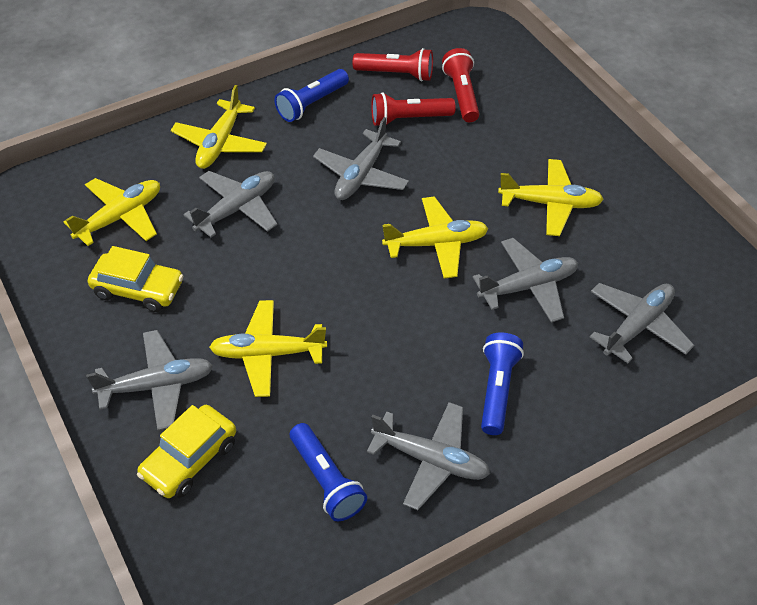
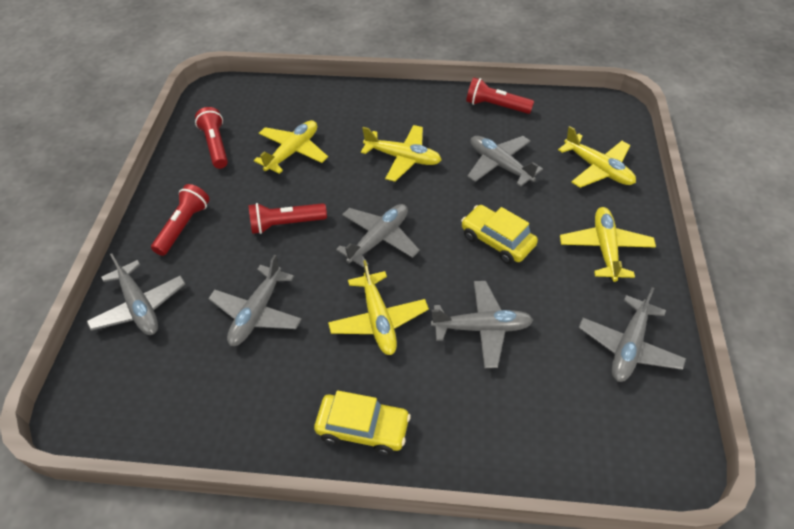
blue flashlight: [274,69,349,122] [290,423,367,521] [481,332,524,435] = 3 -> none = 0
red flashlight: [353,48,433,81] [371,92,456,126] [442,48,479,122] = 3 -> [151,184,210,256] [195,107,228,169] [249,203,327,234] [466,78,534,114] = 4

